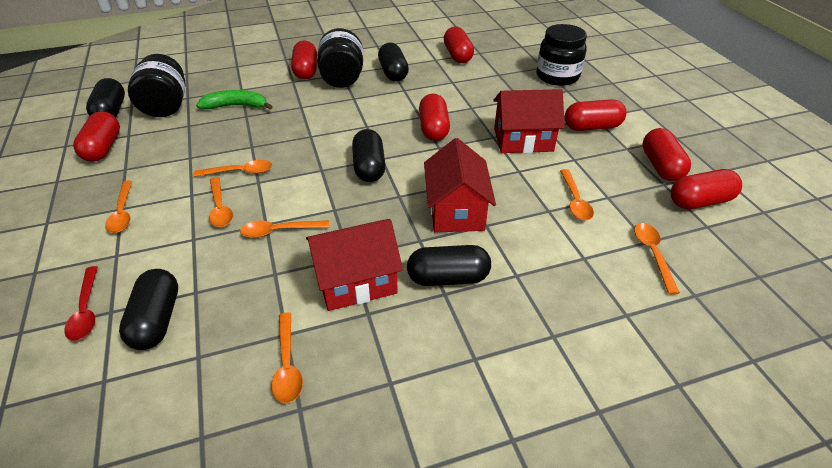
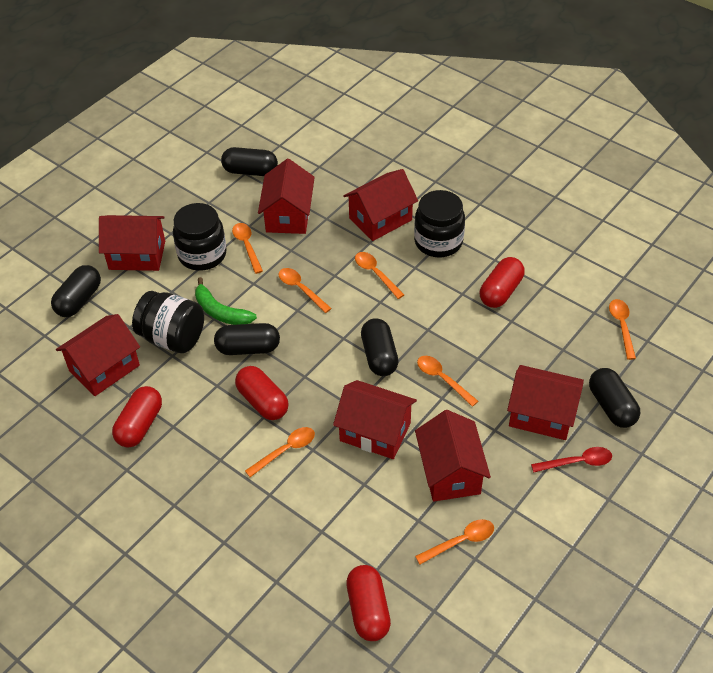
red capsule: [73,111,120,162] [291,40,317,80] [419,94,450,141] [444,26,474,63] [564,99,626,131] [642,128,691,181] [671,169,742,209] = 7 -> [112,386,162,447] [235,366,289,420] [346,565,391,641] [480,257,525,308] = 4
red house: [306,219,403,311] [424,138,496,232] [493,89,565,153] = 3 -> [56,314,140,396] [99,215,165,271] [258,159,315,234] [333,380,417,459] [343,169,418,241] [415,410,491,502] [507,365,584,440] = 7

